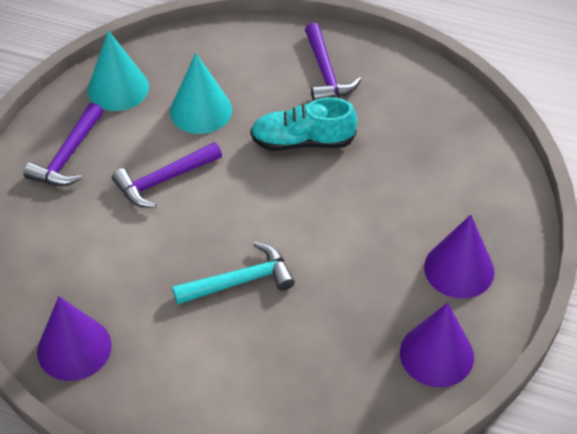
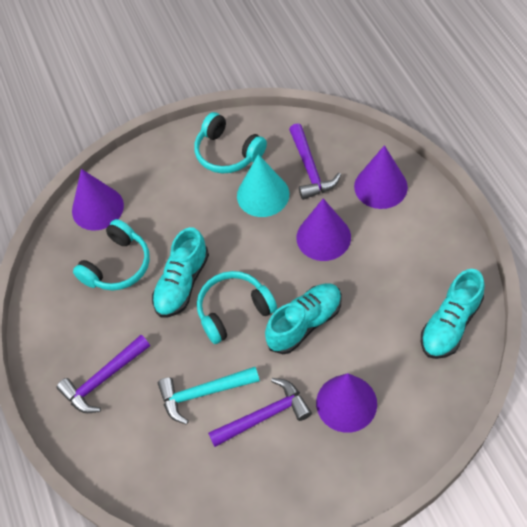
purple cone: [37,296,112,381] [400,302,474,387] [424,215,495,299] = 3 -> [72,169,124,230] [297,198,351,261] [316,373,377,433] [354,145,408,209] = 4
turquoise cone: [88,30,149,111] [170,53,232,134] = 2 -> [237,154,289,217] = 1
turquoise headphones: none = 0 -> [73,219,150,290] [194,112,267,173] [197,271,277,344] = 3
turquoise shoe: [250,97,357,151] = 1 -> [152,227,209,317] [265,283,342,354] [421,269,485,359] = 3

